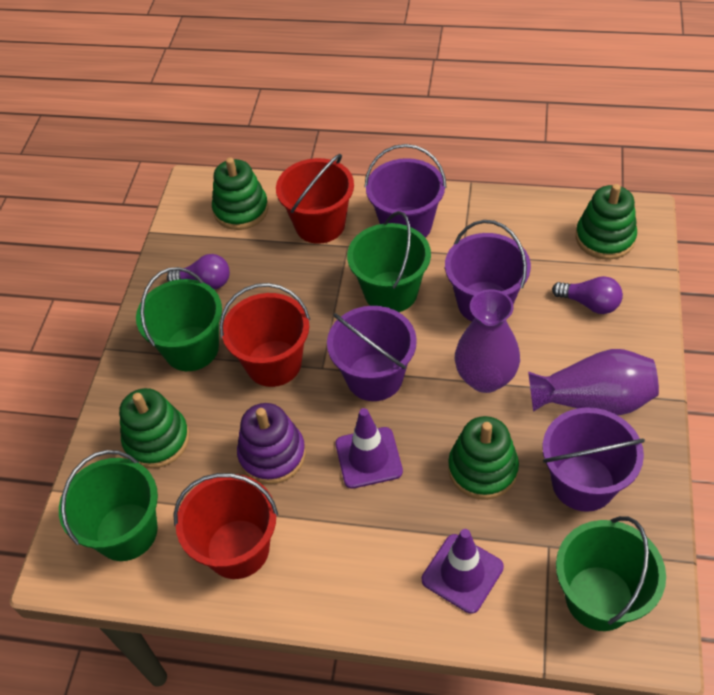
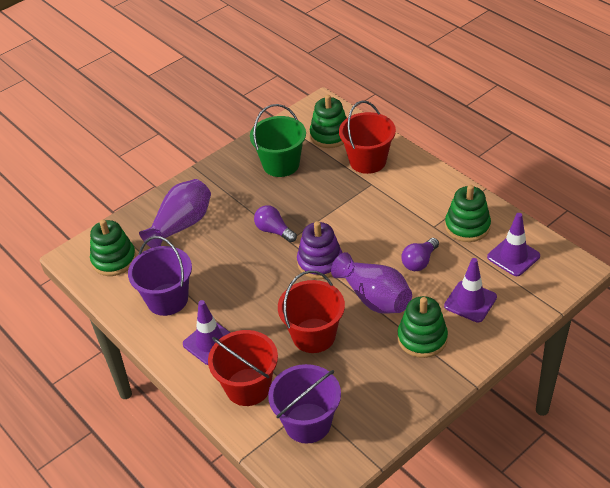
green bucket: [59,450,158,561] [136,267,222,371] [347,211,431,312] [556,516,666,631] = 4 -> [250,104,306,177] = 1
purple bucket: [327,306,417,401] [365,144,447,238] [445,220,531,322] [543,407,645,512] = 4 -> [128,236,192,316] [268,364,341,443] = 2
purple traffic cone: [336,408,403,489] [422,529,504,614] = 2 -> [183,300,231,365] [444,258,497,323] [487,213,540,276] = 3

